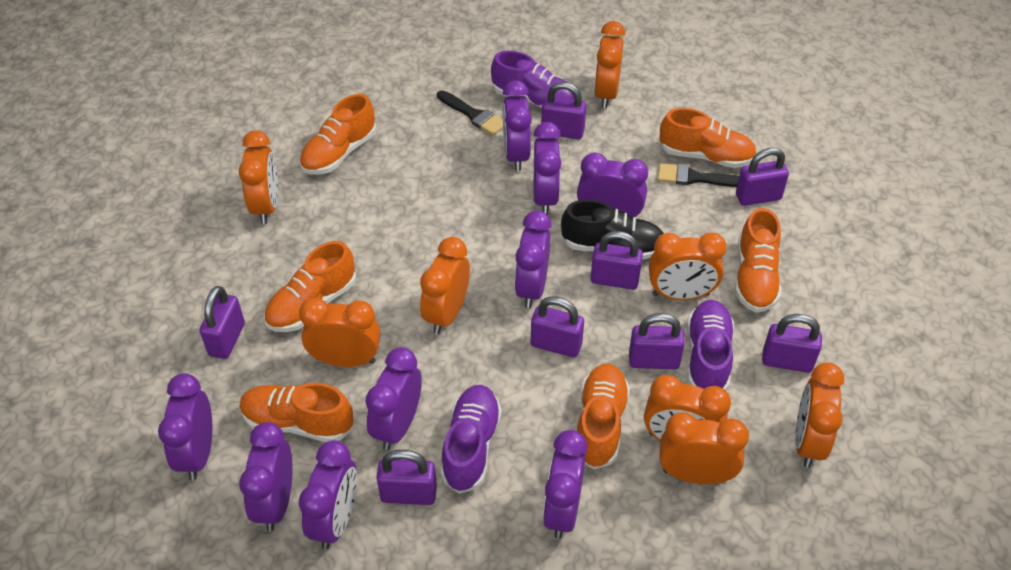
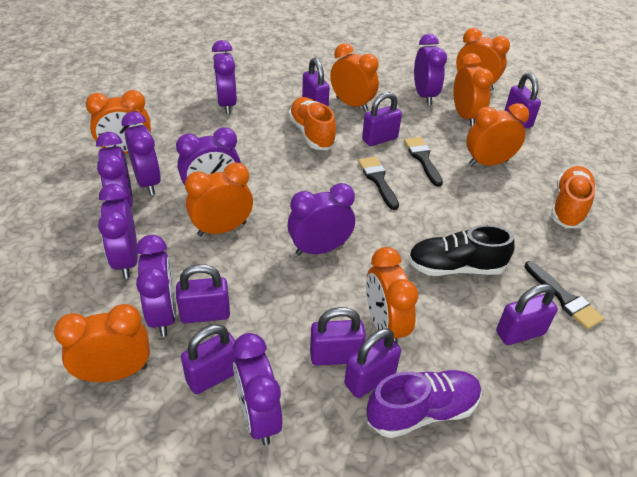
black brush: [437,90,503,135] [658,163,739,187] = 2 -> [358,157,399,210] [404,137,443,187] [525,261,604,330] = 3
orange shoe: [240,383,353,442] [264,241,356,332] [300,94,377,175] [577,364,630,469] [659,108,756,168] [735,208,781,313] = 6 -> [288,97,337,150] [551,166,596,228] = 2
purple shoe: [441,385,502,494] [491,51,575,108] [687,300,734,390] = 3 -> [367,370,482,438] = 1

